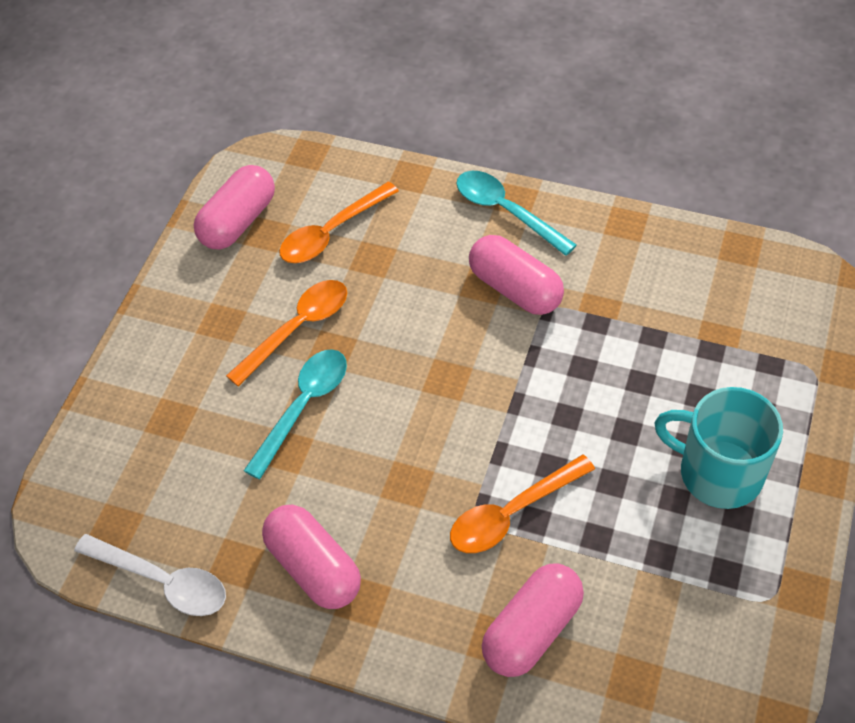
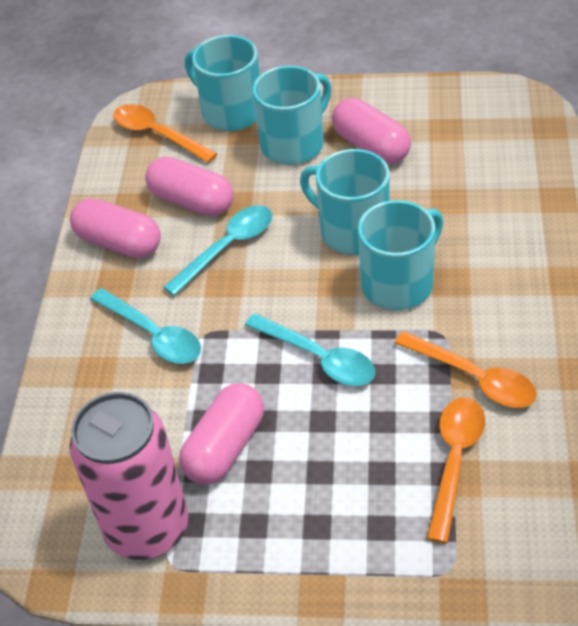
pink can: none = 0 -> [70,392,188,560] = 1
turquoise mug: [654,387,783,509] = 1 -> [185,35,260,131] [253,66,332,165] [300,149,390,255] [358,200,443,310] = 4
turquoise spoon: [244,349,347,479] [456,171,577,256] = 2 -> [90,288,201,364] [163,205,272,296] [245,313,375,386] = 3
white spoon: [74,534,226,616] = 1 -> none = 0

